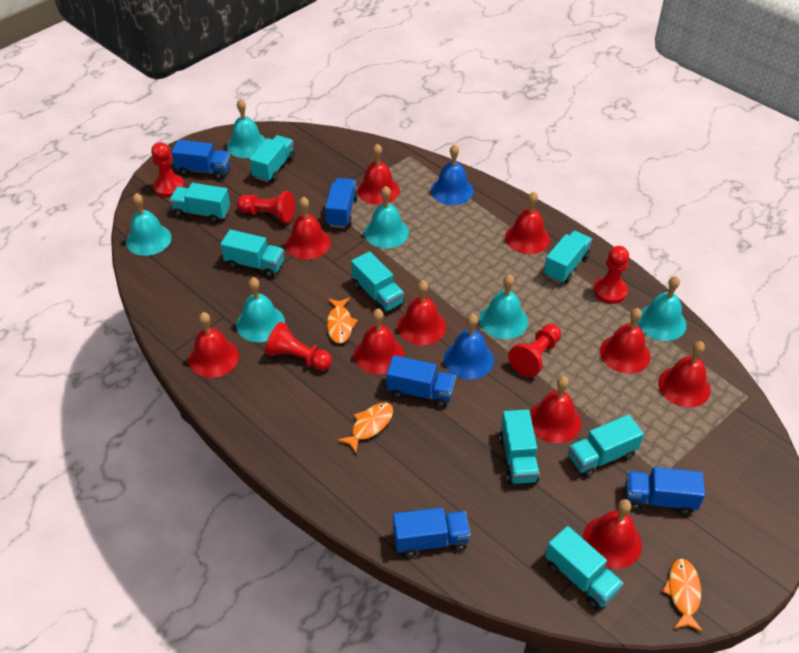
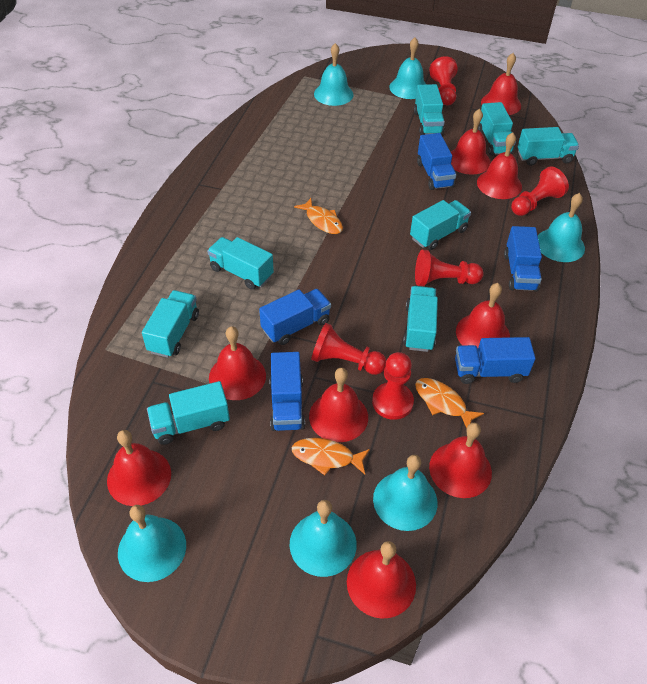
blue bell: [431,144,474,205] [444,314,494,380] = 2 -> none = 0
red bell: [188,312,239,378] [285,197,331,259] [354,309,404,374] [357,144,400,205] [397,281,446,345] [505,192,550,254] [530,376,581,443] [583,499,642,569] [600,308,650,374] [658,341,711,408] = 10 -> [107,430,171,506] [209,326,266,400] [309,368,368,442] [347,541,416,619] [429,423,492,498] [451,109,490,175] [456,283,510,348] [477,132,522,199] [481,53,521,115] = 9

